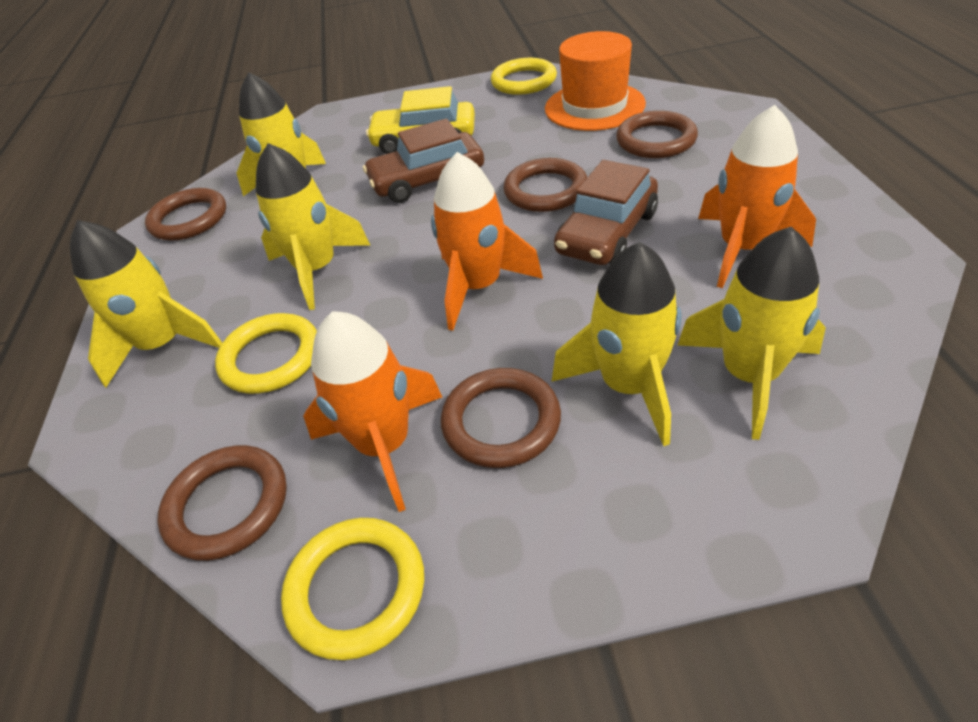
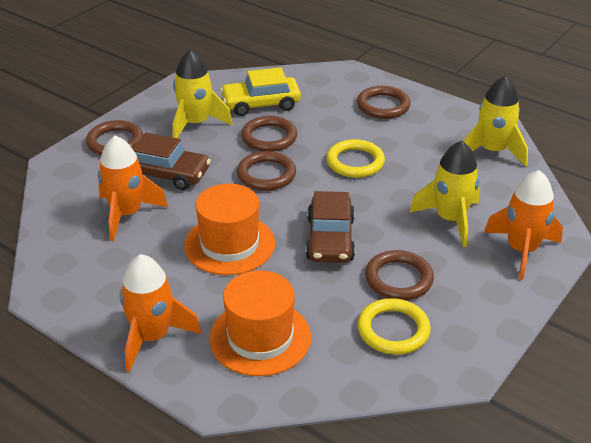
orange hat: [545,31,646,131] = 1 -> [184,184,275,275] [209,270,311,376] = 2
yellow ring: [215,313,317,394] [281,518,424,660] [491,58,557,95] = 3 -> [327,139,385,178] [358,298,431,355] = 2
yellow rocket: [70,220,222,387] [237,72,326,196] [255,143,370,310] [551,242,682,446] [678,227,826,440] = 5 -> [172,50,233,138] [409,141,480,247] [463,76,528,167] = 3

